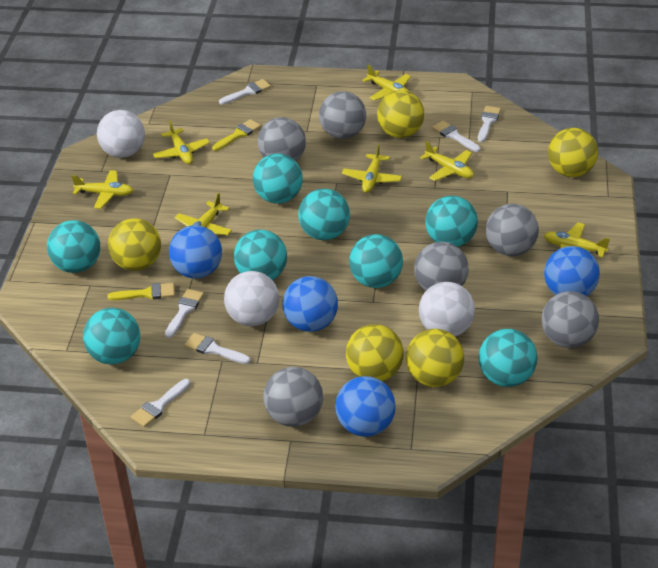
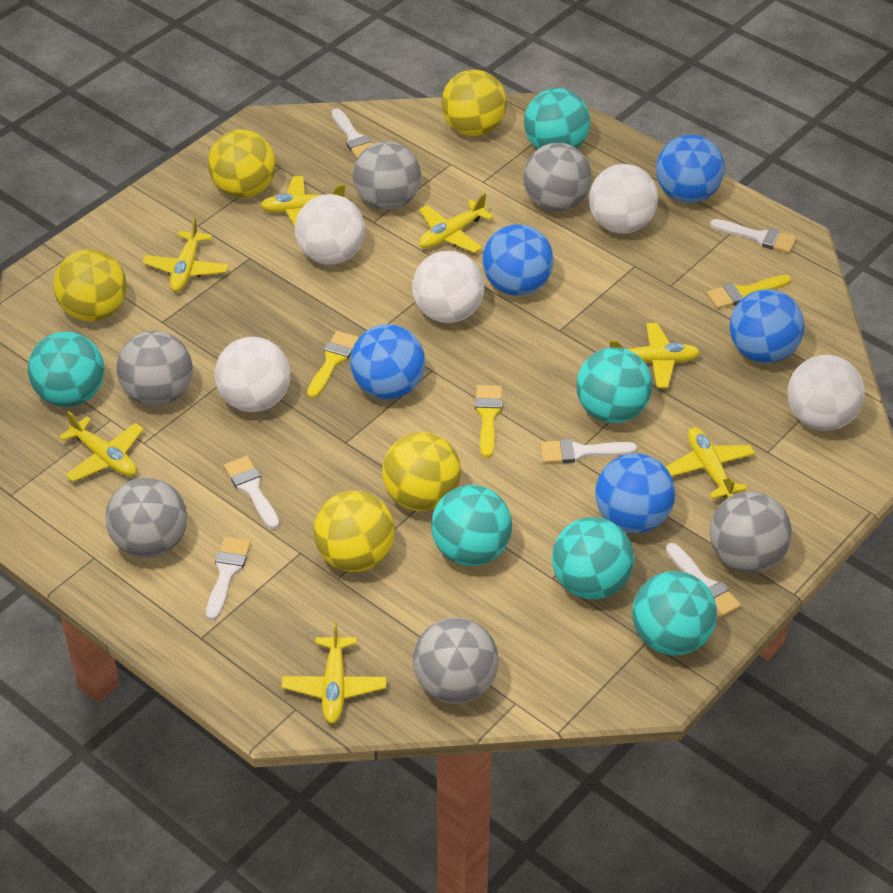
blue ball: [169,225,222,279] [283,276,338,332] [335,376,396,437] [544,246,600,296] = 4 -> [350,324,425,399] [482,224,554,296] [595,453,675,533] [656,135,725,203] [730,289,804,363] = 5
turquoise ball: [47,220,100,273] [83,308,140,365] [234,230,287,280] [253,154,303,204] [298,189,350,240] [349,234,403,288] [425,196,478,247] [479,329,538,387] = 8 -> [28,331,104,407] [431,485,512,566] [524,88,590,149] [552,517,634,599] [576,347,652,423] [632,571,717,656] = 6
white ball: [97,110,145,158] [224,271,279,326] [419,282,475,336] = 3 -> [215,337,290,412] [295,194,365,265] [412,251,484,323] [589,164,658,234] [787,355,865,431] = 5
yellow brush: [107,283,175,300] [212,119,261,151] = 2 -> [307,331,359,398] [475,385,502,458] [707,275,791,309] = 3

